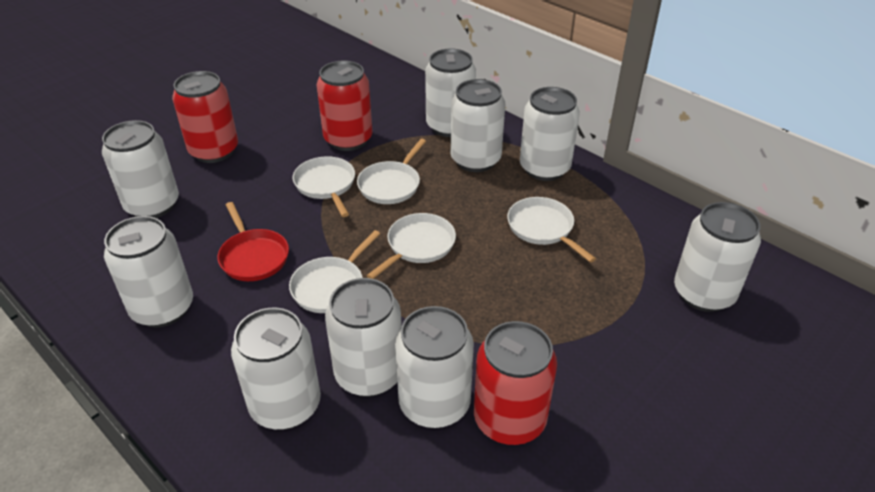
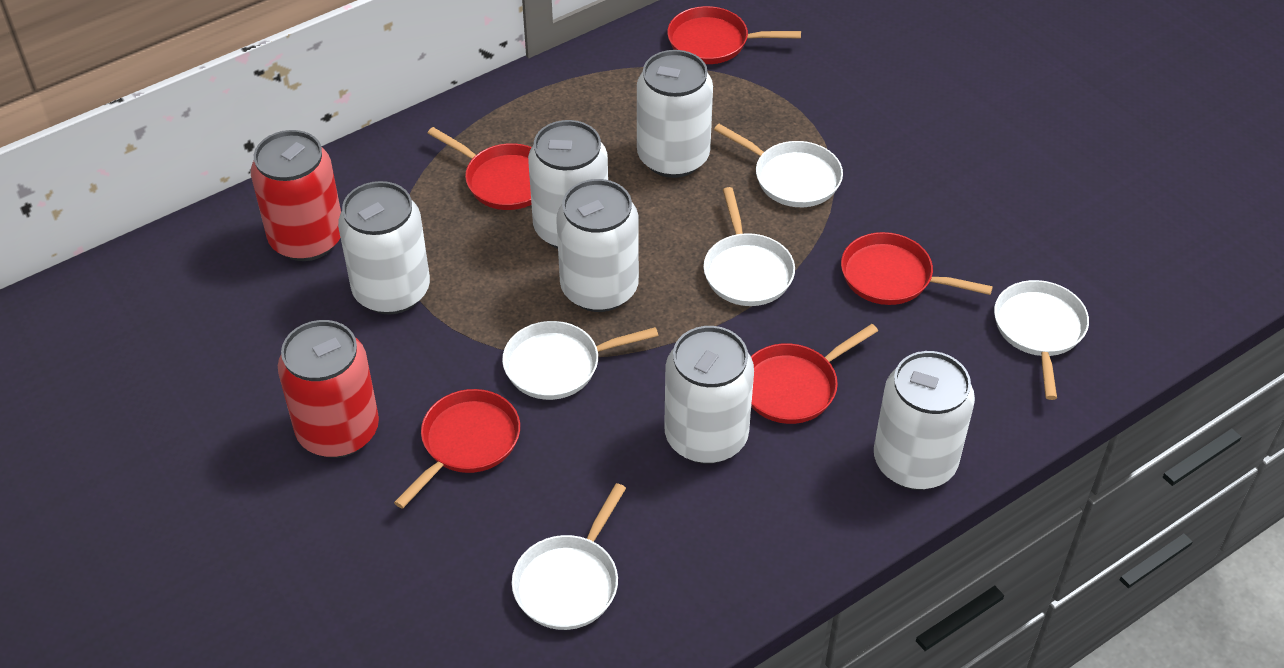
red can: [172,71,238,163] [317,61,372,151] [474,321,557,445] = 3 -> [251,130,341,261] [278,320,379,458] = 2
red pan: [218,202,289,281] = 1 -> [394,389,520,509] [428,127,532,210] [667,6,801,64] [751,324,878,424] [841,232,993,305] = 5
white can: [102,120,179,218] [104,216,193,328] [231,308,321,430] [325,278,402,397] [395,306,474,428] [425,48,476,137] [451,79,505,172] [520,87,580,181] [674,202,761,312] = 9 -> [338,181,430,315] [528,120,608,249] [556,179,639,312] [637,50,713,178] [664,326,754,464] [874,351,975,490] = 6

